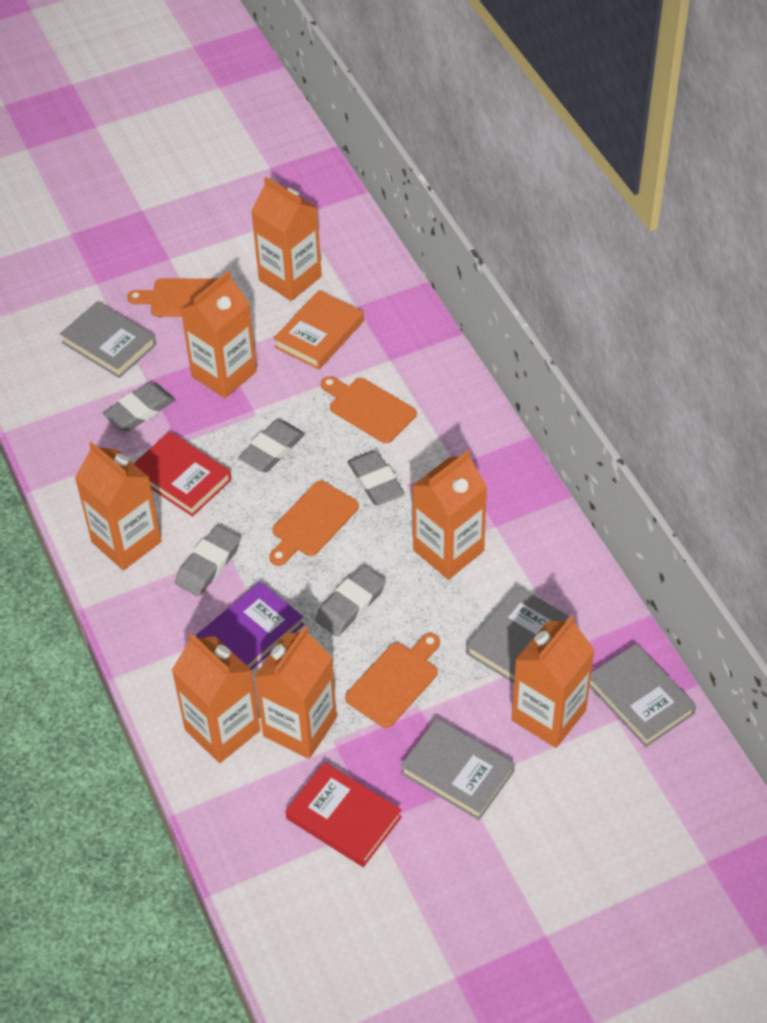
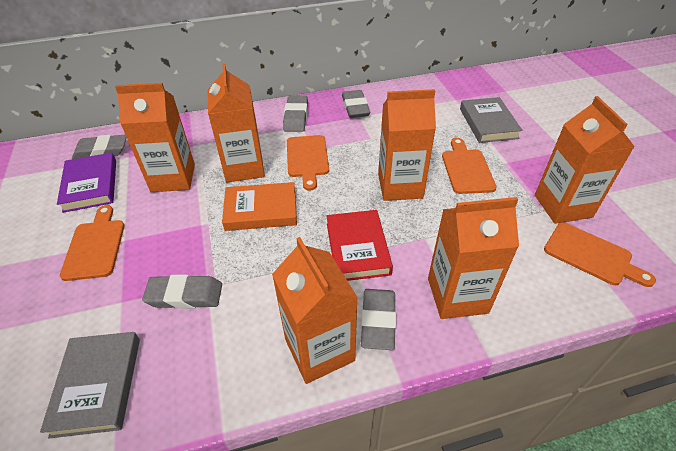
grey book: [60,302,156,378] [400,718,515,820] [466,586,569,683] [589,644,696,747] = 4 -> [40,332,140,438] [460,97,522,143] = 2
orange carton: [75,442,162,570] [172,633,260,763] [181,271,257,398] [251,177,322,301] [254,626,337,759] [412,450,487,580] [512,616,595,748] = 7 -> [115,83,195,192] [208,63,265,182] [272,237,358,384] [378,89,436,201] [428,197,519,319] [535,96,635,224] = 6
red book: [133,431,232,516] [285,762,402,867] = 2 -> [326,210,393,281] = 1

